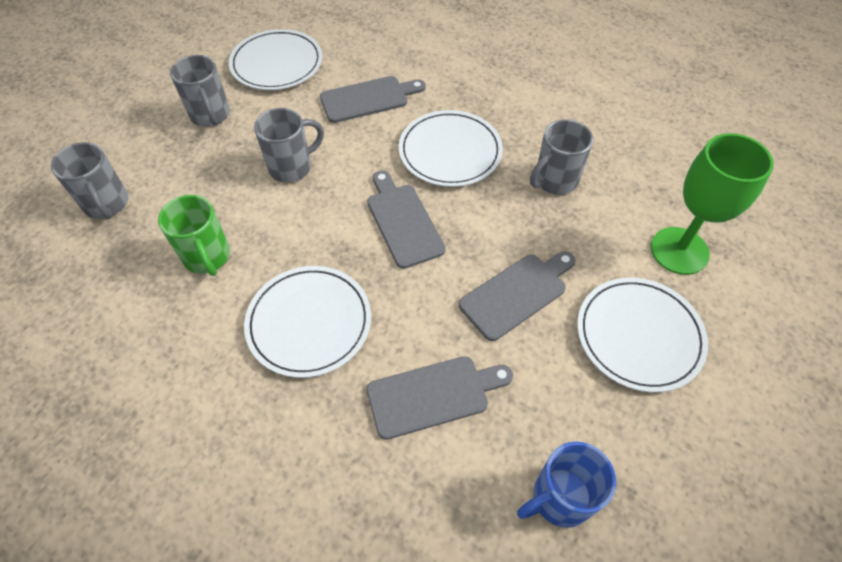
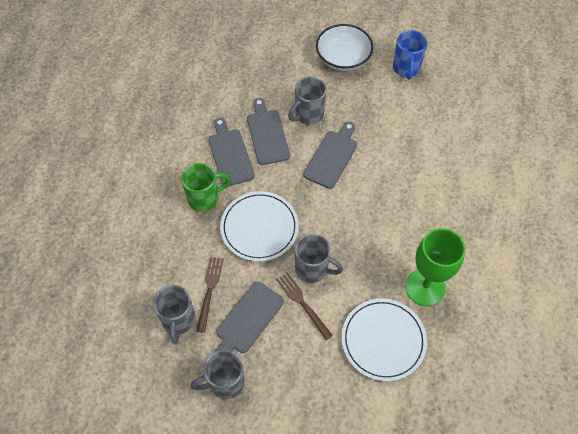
brown fork: none = 0 -> [196,257,224,333] [276,272,333,340] = 2
white bowl: none = 0 -> [316,24,373,71] = 1
white plate: [229,29,322,90] [244,266,371,378] [399,110,503,187] [577,278,708,392] = 4 -> [220,191,299,262] [341,299,427,381] = 2

